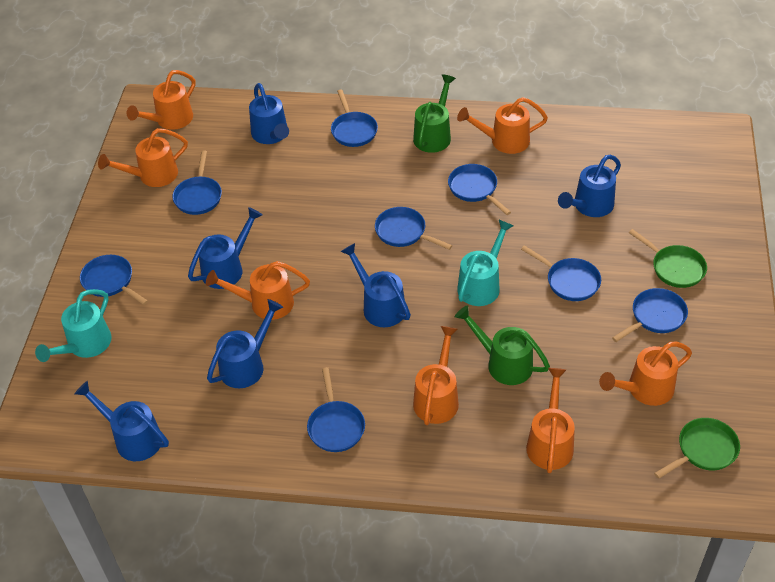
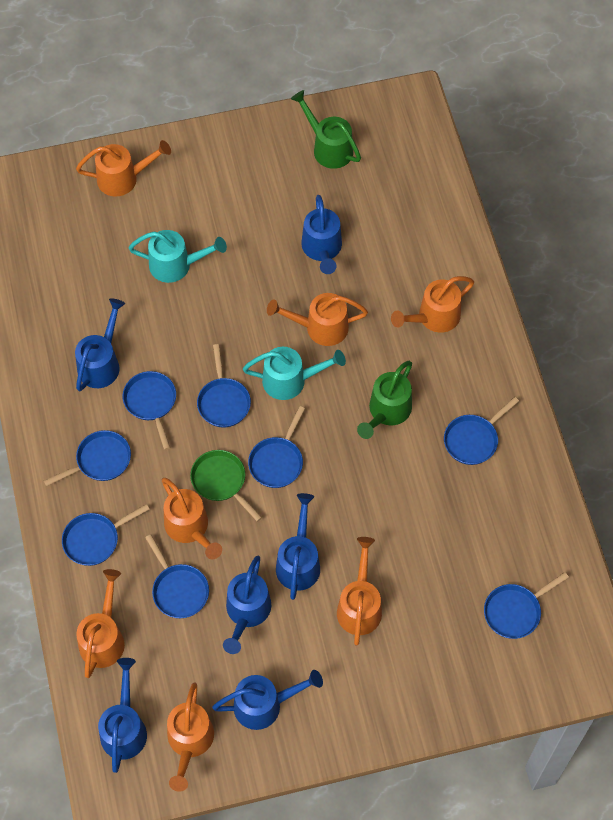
green pan: [629,229,707,288] [654,418,740,479] = 2 -> [190,450,262,522] = 1

